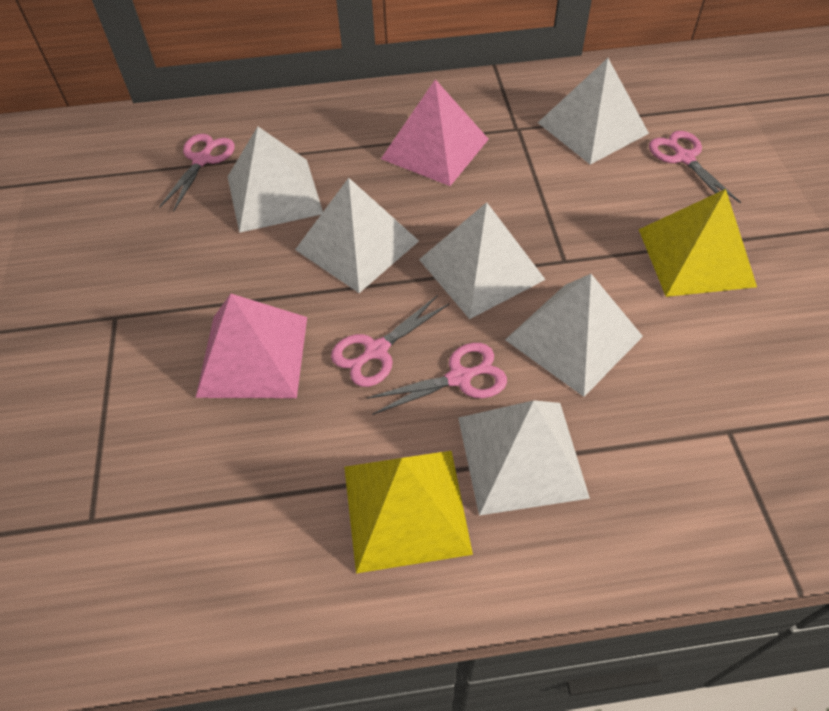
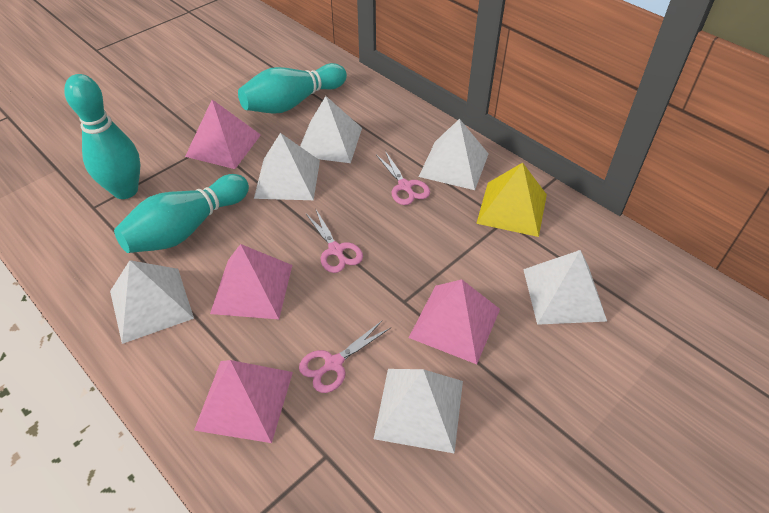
pink pyramid: [196,294,307,398] [381,79,489,186] = 2 -> [185,100,261,169] [194,360,293,443] [210,244,292,319] [409,280,500,364] = 4
pink scissors: [159,134,235,212] [331,295,450,387] [366,343,507,415] [649,131,741,203] = 4 -> [299,320,391,393] [306,210,363,273] [376,151,430,205] = 3
turquoise bowling pin: none = 0 -> [64,74,140,199] [114,174,249,253] [238,63,347,114] = 3
yellow pyramid: [344,451,473,573] [639,189,757,297] = 2 -> [476,163,547,237] = 1

